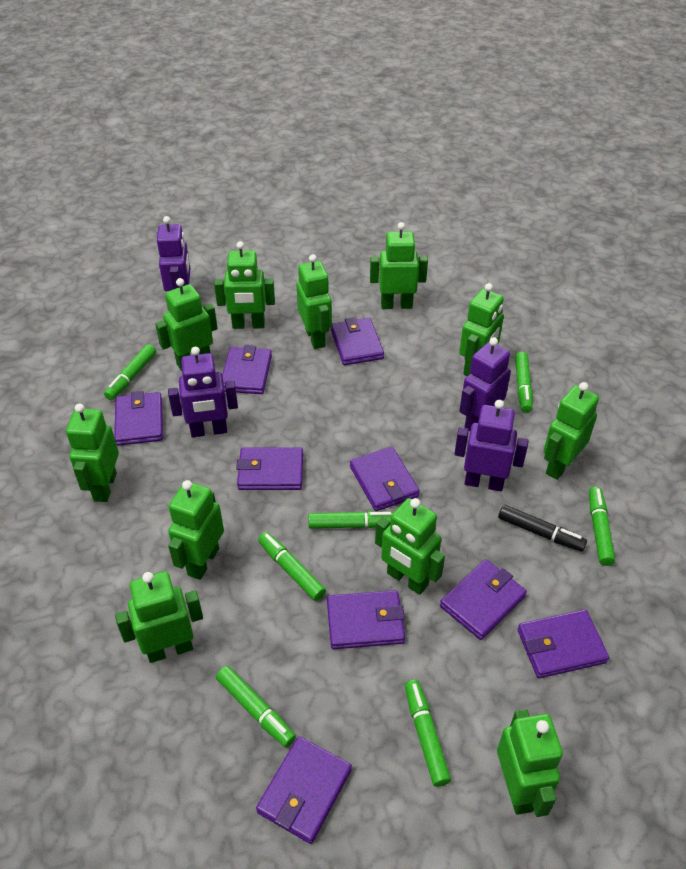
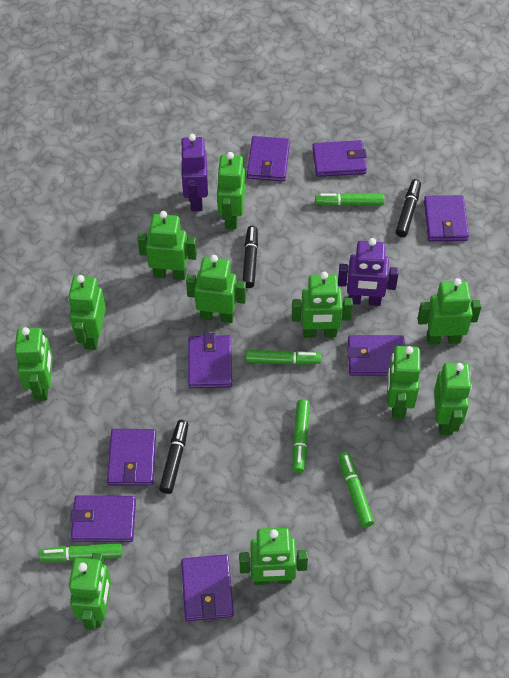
black marker: [498,505,587,552] = 1 -> [159,420,189,494] [242,226,258,288] [396,179,421,237] = 3
green marker: [104,344,156,400] [216,666,296,747] [258,532,326,601] [308,511,394,529] [405,680,451,787] [515,352,533,413] [589,487,615,566] = 7 -> [39,543,122,562] [246,350,321,365] [292,399,310,473] [315,193,384,206] [338,452,374,528] = 5
purple robot: [157,216,190,291] [168,347,238,437] [454,400,529,491] [459,337,511,431] = 4 -> [180,134,208,211] [338,238,399,306] = 2
purple wallet: [114,391,163,446] [222,345,272,394] [236,447,303,490] [256,736,352,844] [327,590,405,649] [331,317,384,365] [350,447,420,511] [440,559,527,640] [517,609,609,678] = 9 -> [70,495,136,542] [107,429,156,486] [181,554,234,621] [188,333,232,388] [247,136,290,182] [312,140,367,177] [347,335,405,376] [424,195,469,241] = 8

